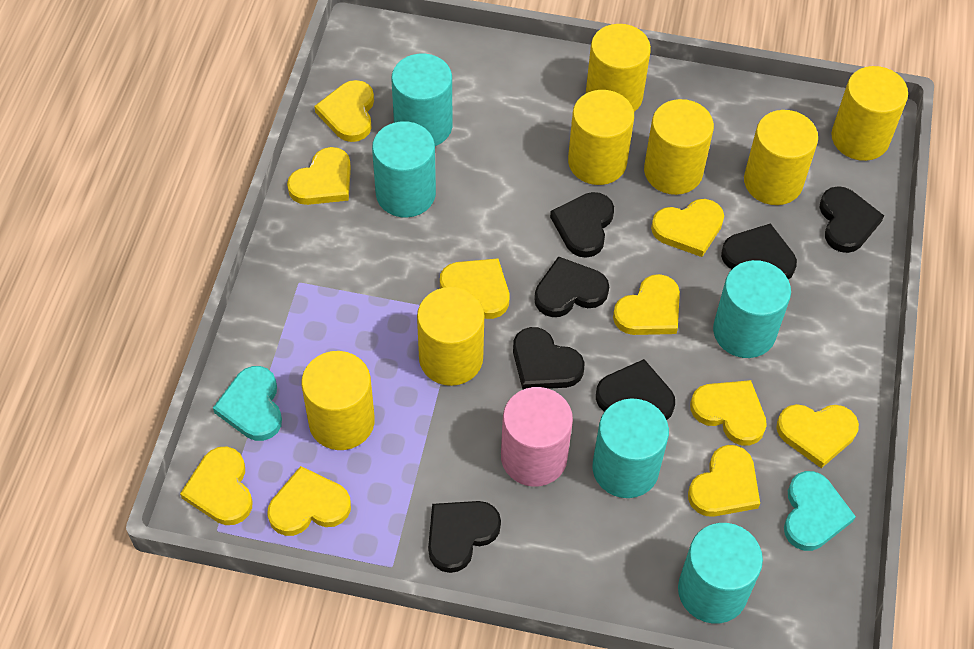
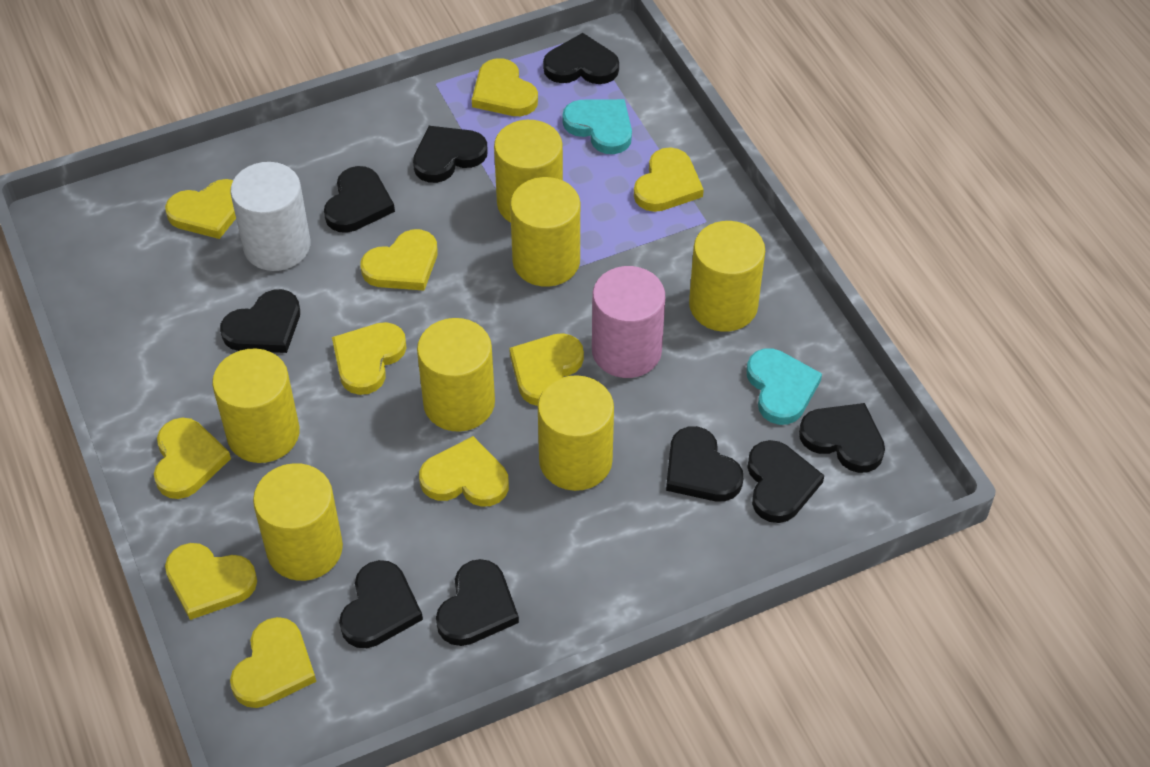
black heart: [428,501,501,573] [513,327,585,390] [534,256,609,317] [550,192,614,258] [596,359,675,420] [721,223,797,280] [820,186,884,253] = 7 -> [220,289,300,353] [324,166,395,233] [339,560,423,648] [413,126,488,183] [436,559,519,646] [543,33,619,84] [666,426,743,502] [747,440,824,523] [799,403,885,473] = 9
turquoise cylinder: [372,121,436,217] [391,54,452,146] [592,398,669,498] [678,523,763,623] [713,260,791,358] = 5 -> none = 0
white cylinder: none = 0 -> [230,162,310,271] = 1

